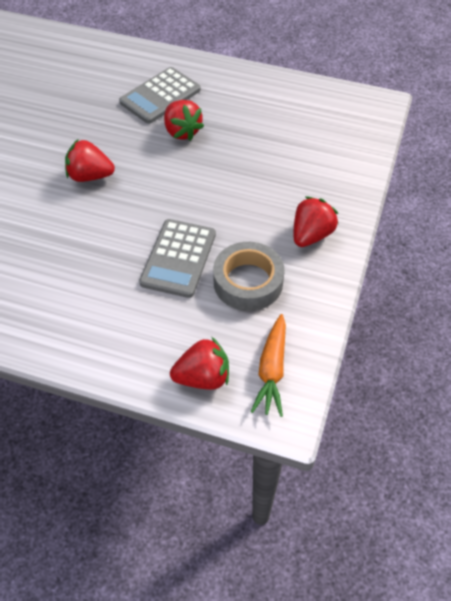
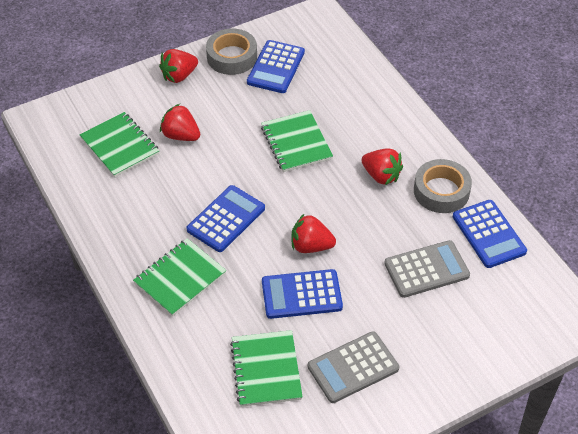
blue calculator: none = 0 -> [187,185,265,252] [247,40,305,93] [262,269,343,319] [453,200,527,268] = 4
green notebook: none = 0 -> [80,112,159,177] [133,238,226,316] [230,330,303,407] [261,110,333,172] = 4
grey tape: [213,242,285,311] = 1 -> [206,28,257,75] [414,159,472,213] = 2
orange carrot: [251,314,286,417] = 1 -> none = 0

